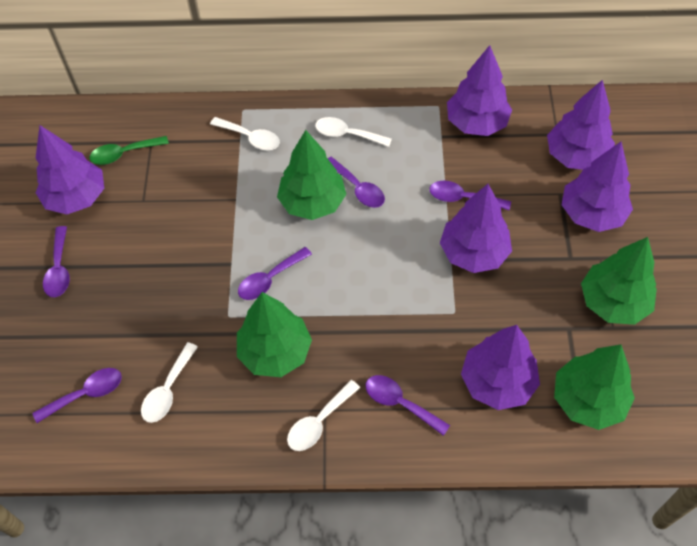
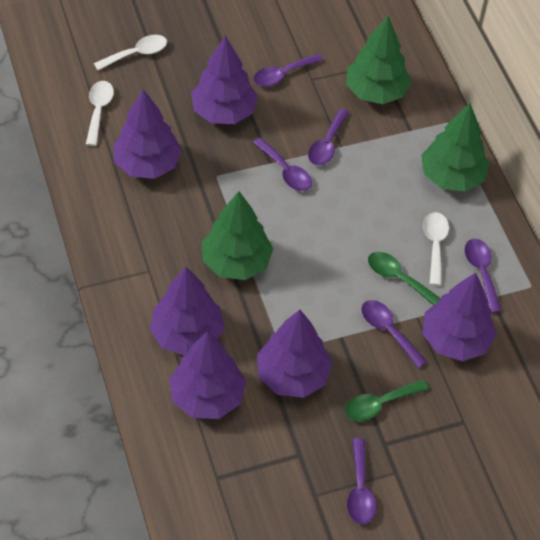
green spoon: [90,136,169,165] = 1 -> [345,379,429,421] [368,252,441,306] = 2
green tree: [237,292,312,377] [277,130,346,220] [554,345,635,430] [581,237,657,325] = 4 -> [202,191,273,280] [346,16,411,104] [421,103,489,192] = 3
white spoon: [141,342,198,423] [210,117,280,150] [287,380,360,451] [315,117,392,147] = 4 -> [86,81,114,146] [94,35,167,70] [423,212,449,286] = 3

